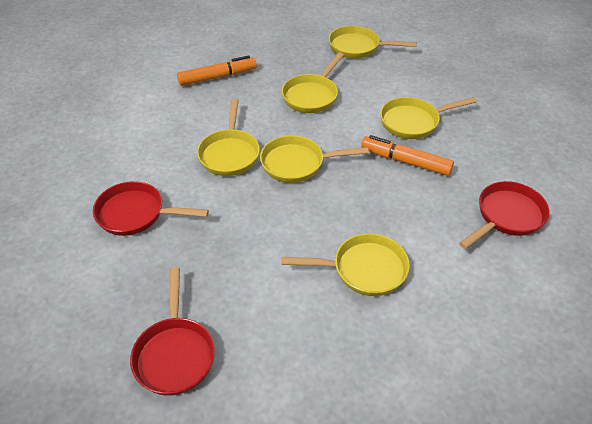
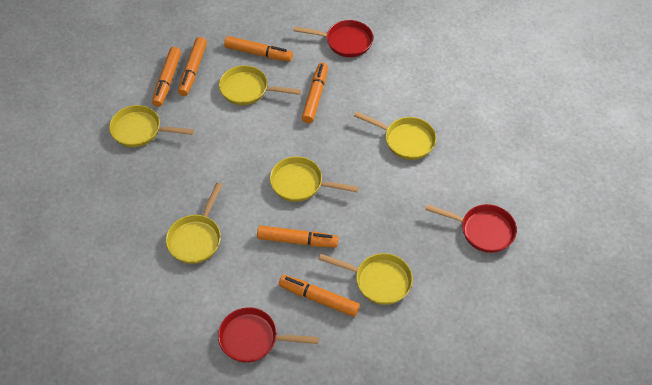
orange marker: [177,55,257,86] [361,135,454,176] = 2 -> [152,47,181,107] [178,37,207,96] [224,36,293,62] [257,226,338,248] [279,275,360,317] [302,63,328,123] = 6

